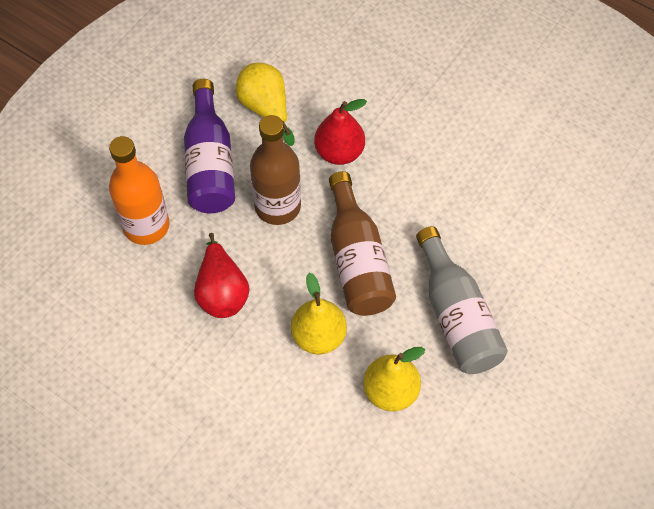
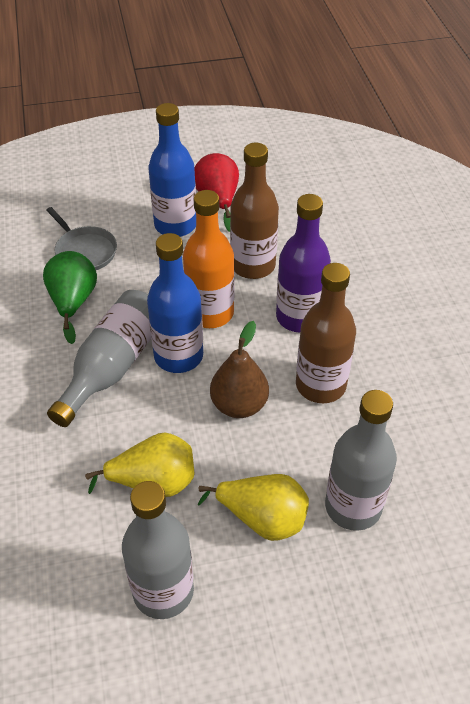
blue bottle: none = 0 -> [147,233,203,373] [148,103,196,237] = 2
brown pear: none = 0 -> [210,321,269,418] = 1
green pear: none = 0 -> [43,251,97,344] = 1
grey bottle: [416,226,508,374] = 1 -> [47,290,151,427] [122,481,194,619] [325,390,397,531] = 3
grey pan: none = 0 -> [46,207,117,270] = 1
red pear: [194,233,250,318] [314,99,367,165] = 2 -> [194,153,239,232] = 1
yellow pear: [236,63,295,146] [291,273,347,354] [363,347,425,411] = 3 -> [85,433,194,497] [198,474,309,541] = 2

